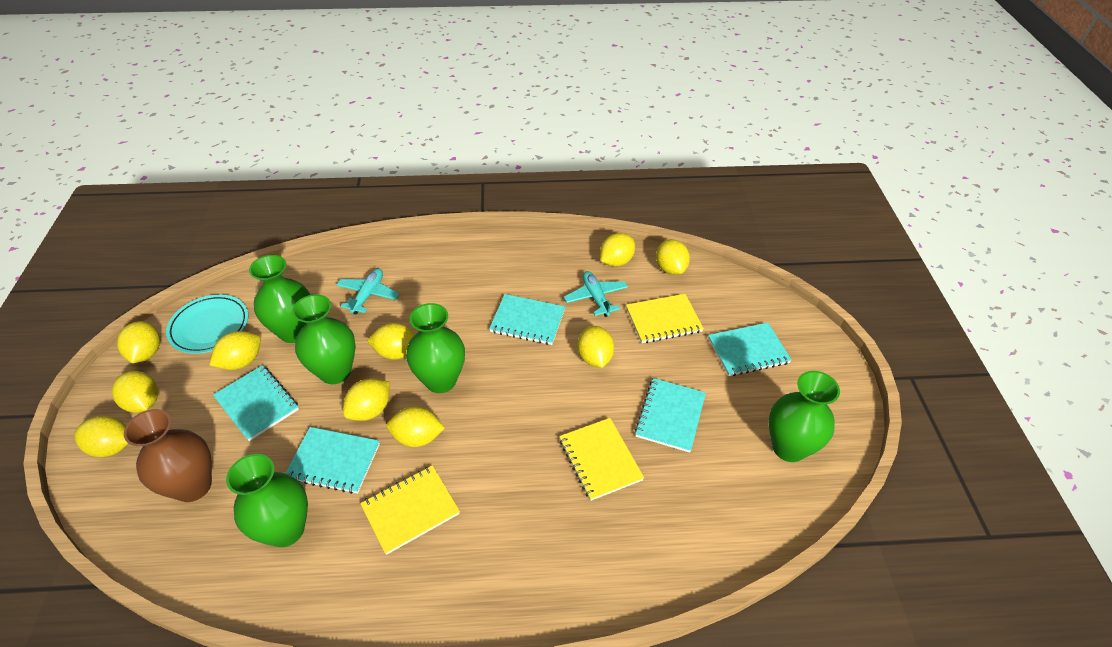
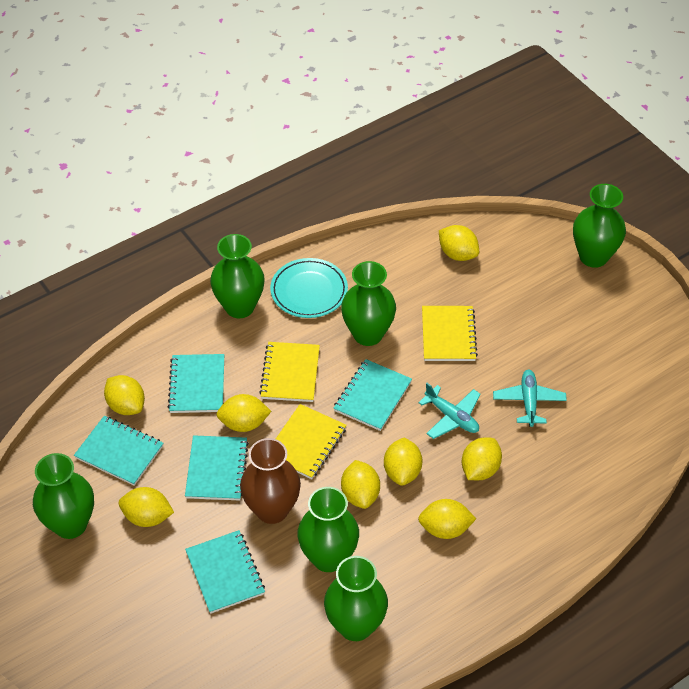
green vase: [226,454,308,547] [249,255,310,343] [292,294,356,384] [406,303,465,393] [768,371,840,462] = 5 -> [33,453,94,539] [210,234,265,319] [297,487,359,572] [324,556,388,641] [341,261,396,346] [573,184,626,268] = 6
yellow lemon: [74,416,128,457] [112,371,158,413] [117,321,160,363] [209,331,261,370] [343,379,390,421] [367,323,415,360] [387,406,445,447] [578,326,614,368] [600,233,635,267] [656,239,690,275] = 10 -> [104,375,145,415] [119,487,174,527] [216,394,271,432] [341,460,380,509] [384,437,423,486] [418,499,476,539] [439,225,479,261] [462,437,502,480] = 8

